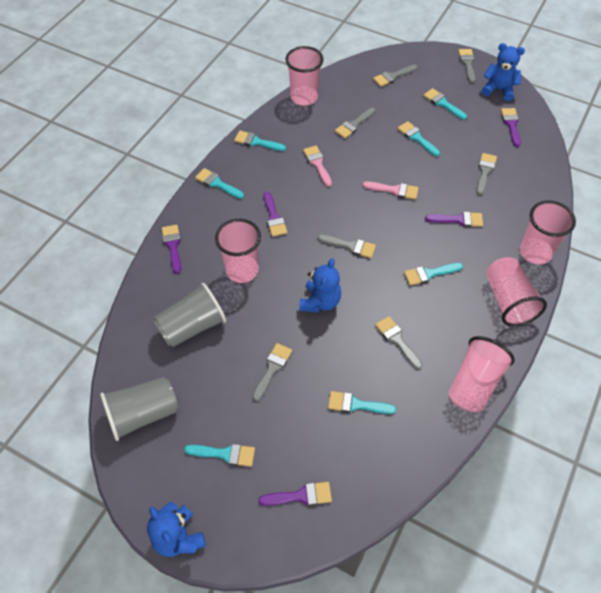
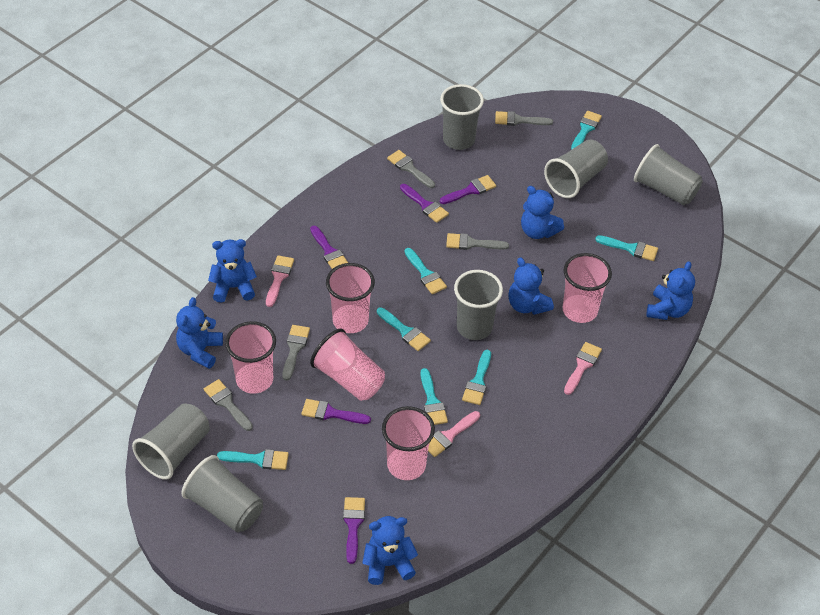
blue teddy bear: [147,502,206,557] [299,258,341,313] [482,43,525,101] = 3 -> [176,297,223,369] [208,239,257,303] [362,516,418,585] [508,257,554,315] [521,186,564,239] [646,261,695,320] = 6
grey brush: [253,343,292,401] [318,234,376,258] [335,108,376,138] [373,65,418,87] [375,316,422,369] [458,49,475,83] [476,153,497,195] = 7 -> [204,379,253,431] [282,325,310,381] [387,150,435,188] [446,233,509,250] [495,111,553,126] = 5
grey cup: [100,377,178,441] [154,283,226,347] = 2 -> [132,403,210,480] [182,455,263,532] [440,84,484,150] [454,270,503,340] [544,139,608,198] [634,144,703,205] = 6
pink brush: [303,146,332,187] [363,181,418,200] = 2 -> [266,255,294,307] [428,411,480,457] [564,342,602,395] = 3

